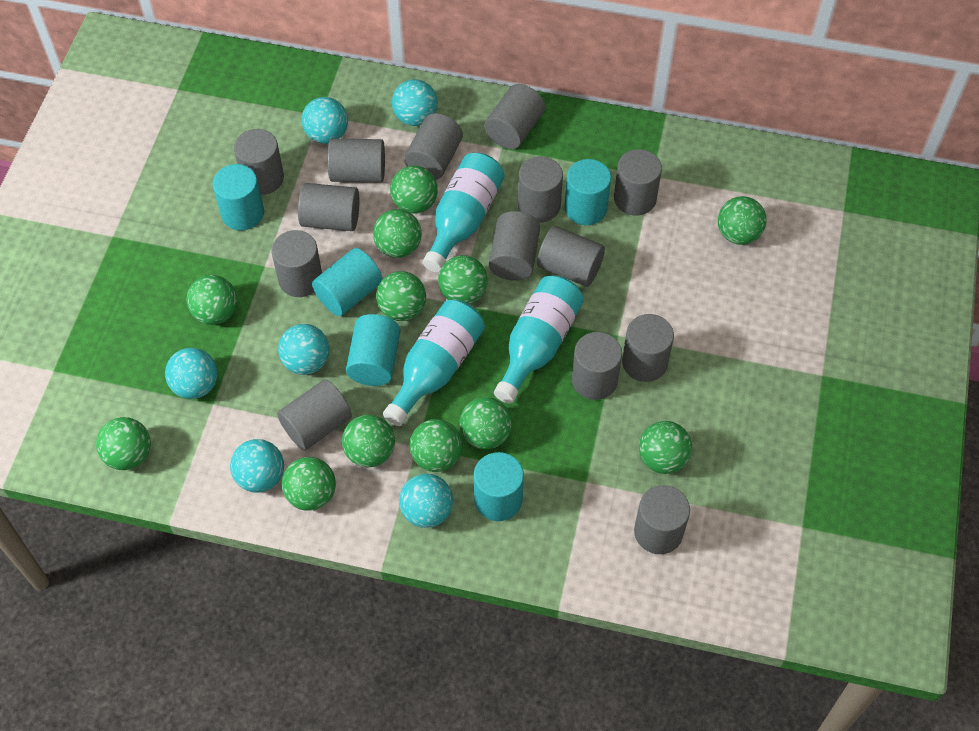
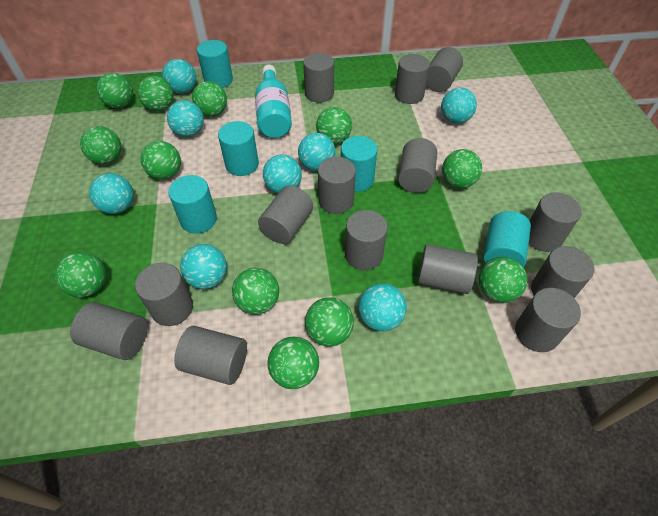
turquoise ball: [165,348,218,399] [230,439,284,492] [278,324,330,375] [302,97,348,144] [392,79,438,126] [399,474,453,528] = 6 -> [89,173,134,214] [162,59,196,94] [167,100,204,137] [180,244,227,289] [263,154,302,193] [298,133,336,171] [358,283,407,331] [441,87,477,124] = 8
turquoise bottle: [383,300,485,426] [423,153,505,273] [494,275,584,404] = 3 -> [255,65,292,138] = 1

